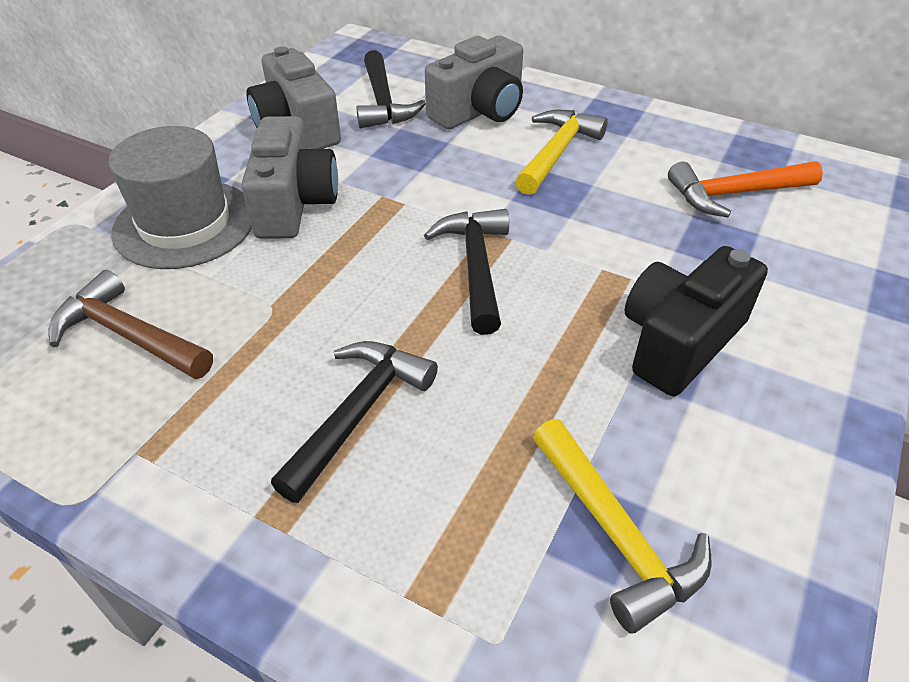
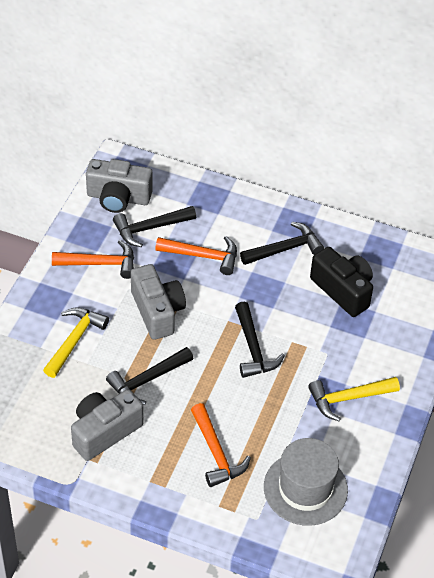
black hammer: [271,341,438,503] [356,50,426,128] [424,209,509,335] = 3 -> [106,347,194,405] [113,206,196,247] [235,302,285,378] [240,222,324,265] = 4
brown hammer: [48,270,213,379] = 1 -> none = 0
orange hammer: [668,161,823,218] = 1 -> [52,240,134,279] [155,236,237,275] [191,403,251,487] = 3

